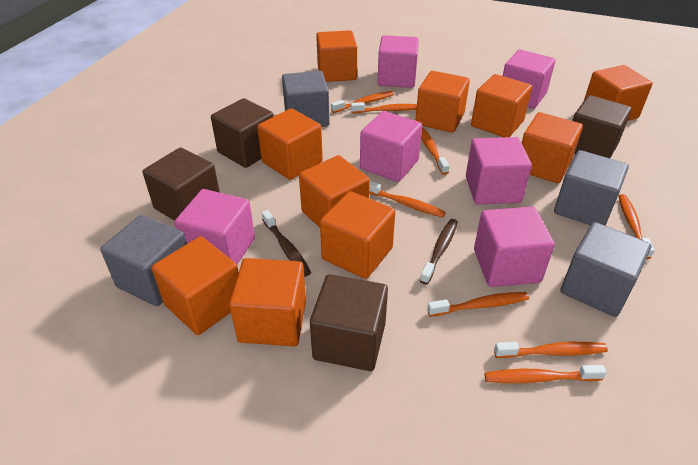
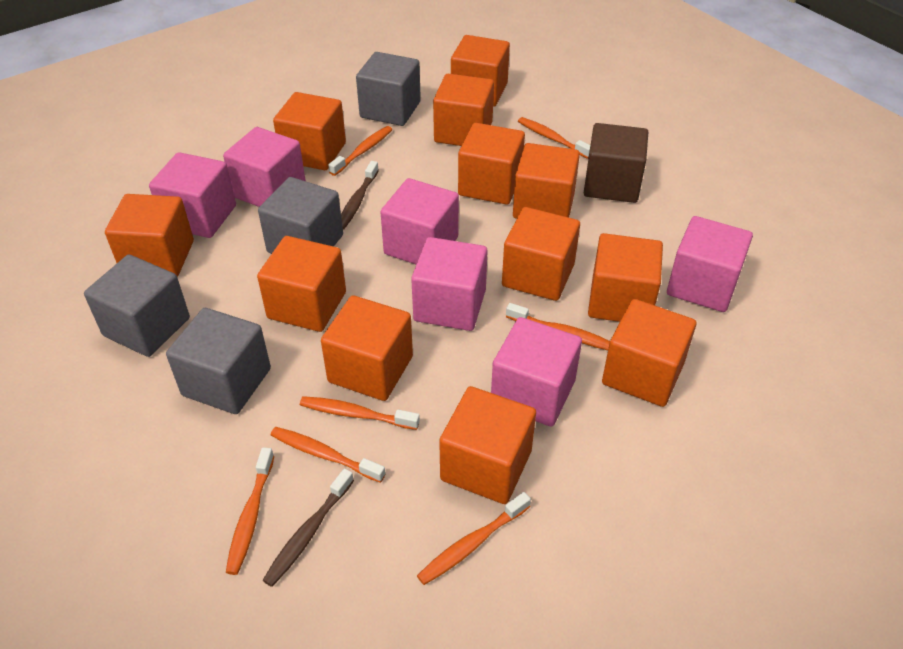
brown cube: [143,148,220,221] [211,98,274,168] [310,274,388,371] [572,95,632,158] = 4 -> [584,123,648,203] = 1
orange cube: [152,236,239,335] [229,258,306,346] [257,108,323,180] [299,155,370,227] [316,30,357,82] [320,191,395,279] [415,71,470,133] [471,74,532,137] [522,112,583,183] [584,65,653,121] = 10 -> [105,194,194,277] [257,236,346,332] [273,92,346,170] [321,295,413,401] [433,74,494,146] [439,386,536,504] [451,35,510,107] [458,123,525,205] [502,207,580,301] [513,143,580,219] [588,233,663,322] [602,299,696,407] = 12
orange toothbrush: [331,91,394,113] [351,102,417,113] [369,181,446,218] [421,127,449,175] [427,292,529,317] [484,365,607,383] [494,342,608,358] [618,194,654,259] = 8 -> [226,447,274,575] [271,427,386,483] [300,396,420,430] [328,126,392,176] [417,492,531,585] [506,303,610,350] [518,117,590,159] = 7

